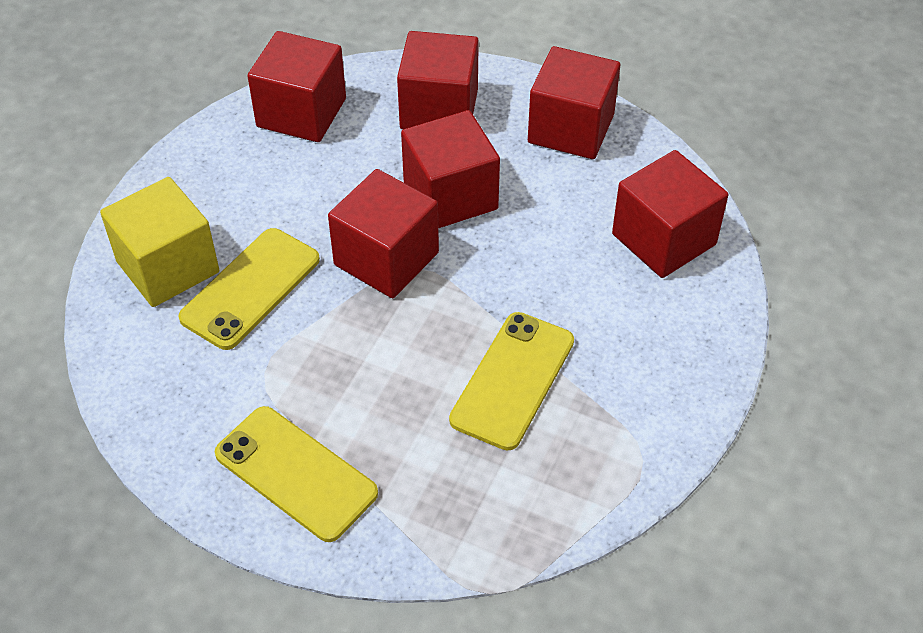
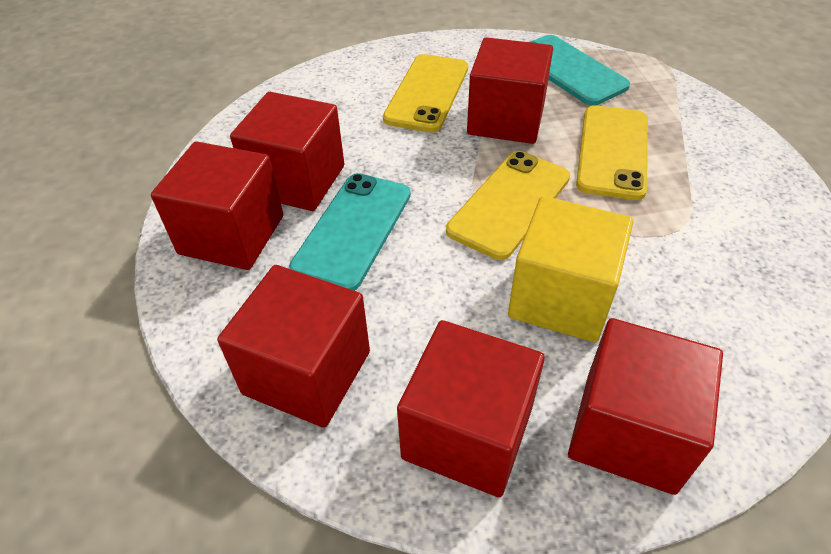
turquoise phone: none = 0 -> [289,173,411,291] [531,35,630,106] = 2

